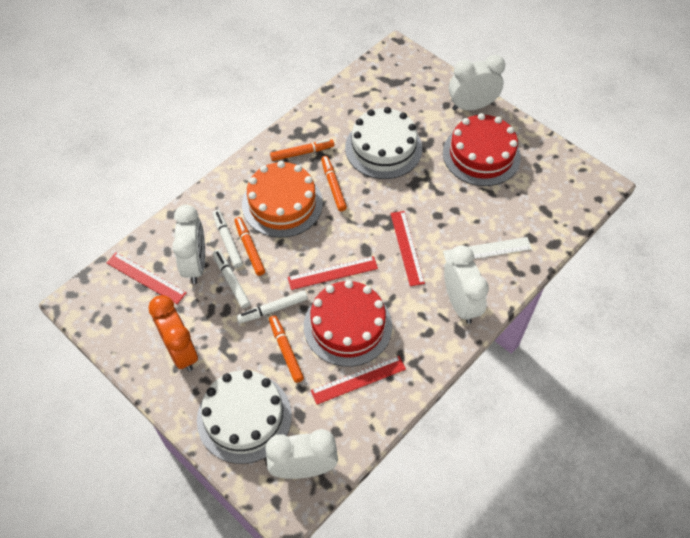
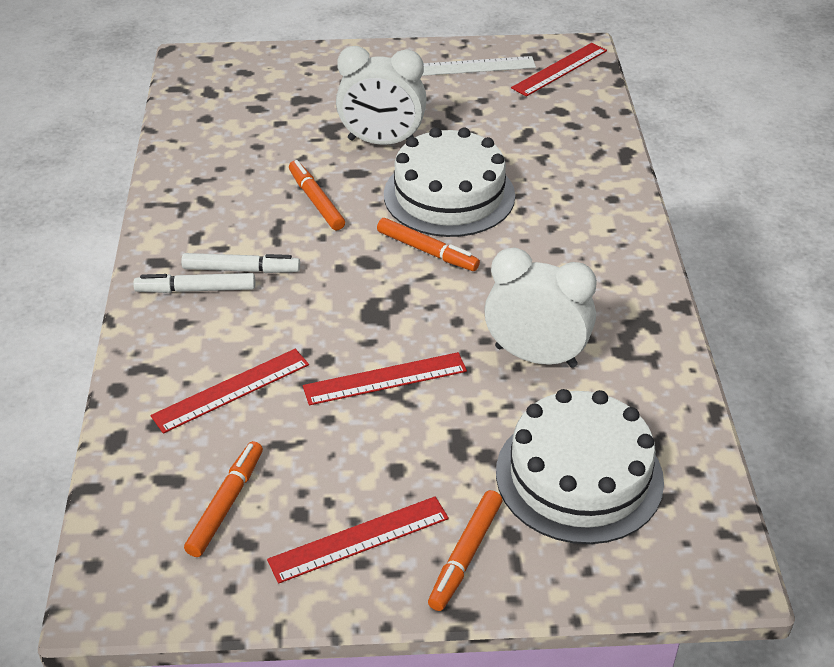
orange cake: [242,161,323,238] = 1 -> none = 0
orange clock: [148,295,198,372] = 1 -> none = 0
red cake: [304,280,392,367] [443,113,521,186] = 2 -> none = 0
white clock: [172,205,205,284] [265,429,338,479] [444,245,489,324] [449,55,505,111] = 4 -> [336,46,427,145] [484,247,597,368] = 2
white marker: [213,210,243,268] [213,250,250,309] [237,290,308,323] = 3 -> [133,273,255,293] [181,253,300,273] = 2

